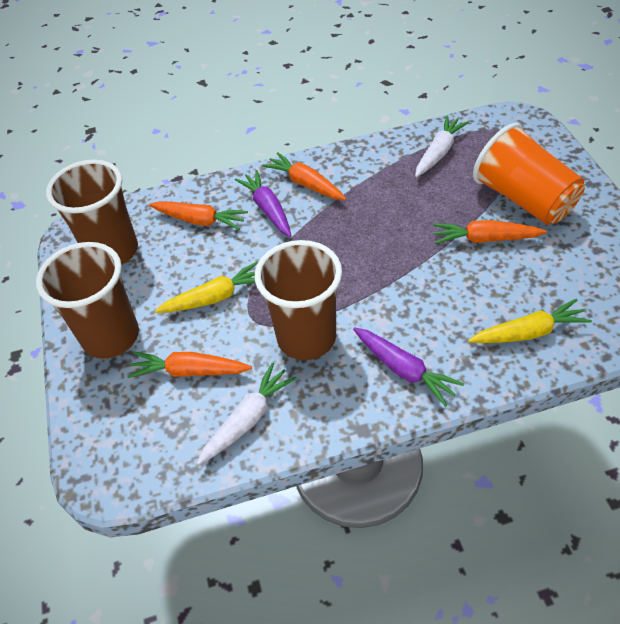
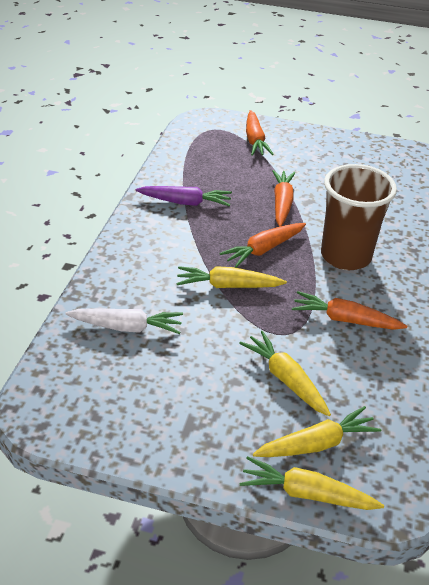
brown cup: [36,242,139,359] [46,160,138,265] [255,240,342,360] = 3 -> [321,164,397,270] = 1
orange cup: [473,123,585,225] = 1 -> none = 0
purple carrot: [235,170,291,237] [353,327,464,407] = 2 -> [136,186,232,207] = 1
white carrot: [197,363,297,465] [415,115,469,177] = 2 -> [65,308,183,334] = 1
yellow carrot: [155,262,258,313] [468,299,592,343] = 2 -> [176,266,287,288] [239,331,331,416] [239,456,384,510] [253,406,381,457] = 4

